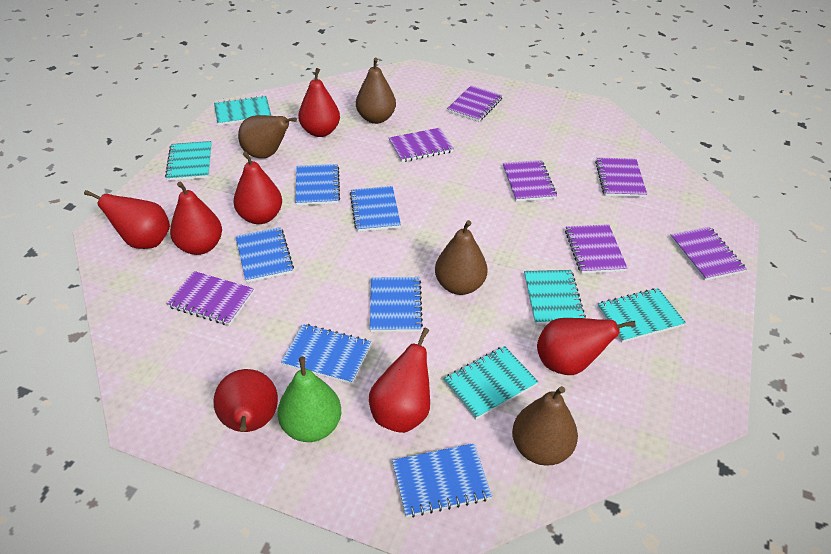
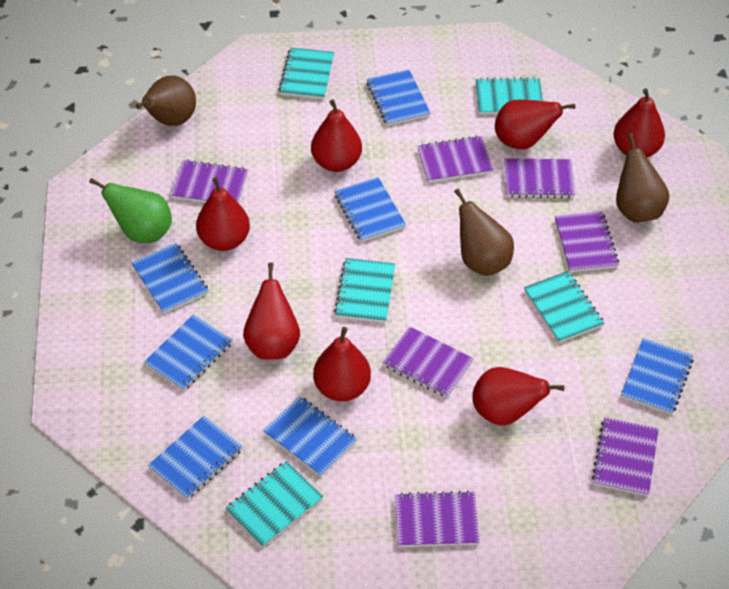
blue notebook: [236,227,294,283] [281,324,371,384] [295,164,340,206] [350,186,401,232] [370,277,423,332] [392,443,492,518] = 6 -> [131,243,209,314] [144,314,233,391] [148,415,243,499] [263,396,357,477] [334,177,406,242] [367,69,431,126] [621,338,694,415] = 7
brown pear: [238,115,297,158] [356,58,396,124] [435,220,488,295] [512,386,578,466] = 4 -> [136,76,196,126] [454,189,514,276] [616,133,670,223] = 3

